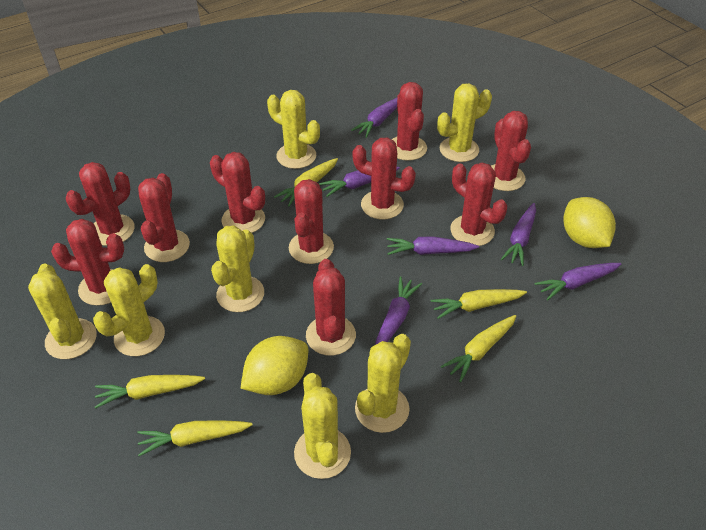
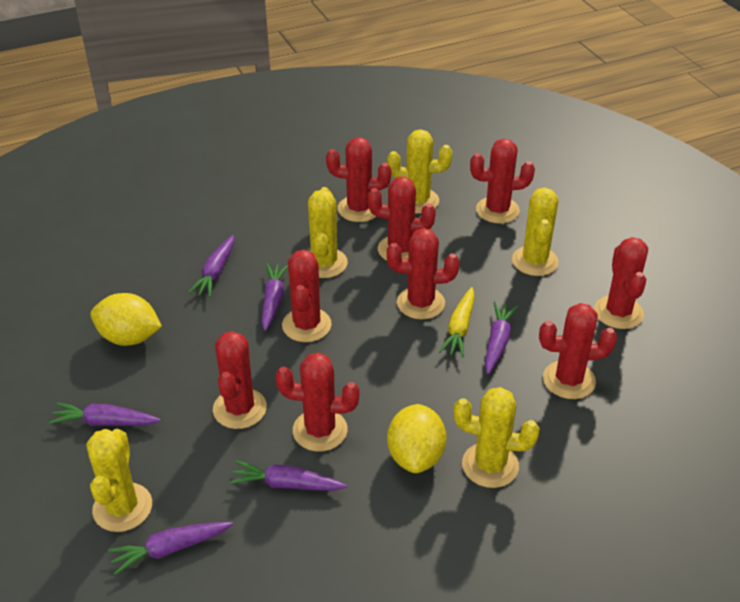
red cactus: [51,219,124,306] [66,162,135,246] [138,173,190,262] [210,152,265,233] [289,179,334,264] [306,259,356,356] [352,138,416,220] [392,82,427,161] [450,163,507,246] [491,111,531,191] = 10 -> [213,331,267,429] [275,353,360,452] [282,250,332,342] [326,137,392,222] [367,176,436,261] [387,228,460,319] [470,139,535,223] [539,303,617,399] [594,237,648,329] = 9
yellow cactus: [28,263,97,359] [93,264,165,356] [211,225,264,312] [267,90,320,169] [294,373,351,479] [355,334,411,433] [437,83,492,162] = 7 -> [87,429,152,532] [308,187,348,278] [387,130,452,214] [453,387,539,488] [512,188,559,276] = 5
yellow carrot: [95,375,205,408] [137,420,253,456] [274,158,338,206] [430,289,527,319] [441,315,516,382] = 5 -> [439,287,475,358] = 1

